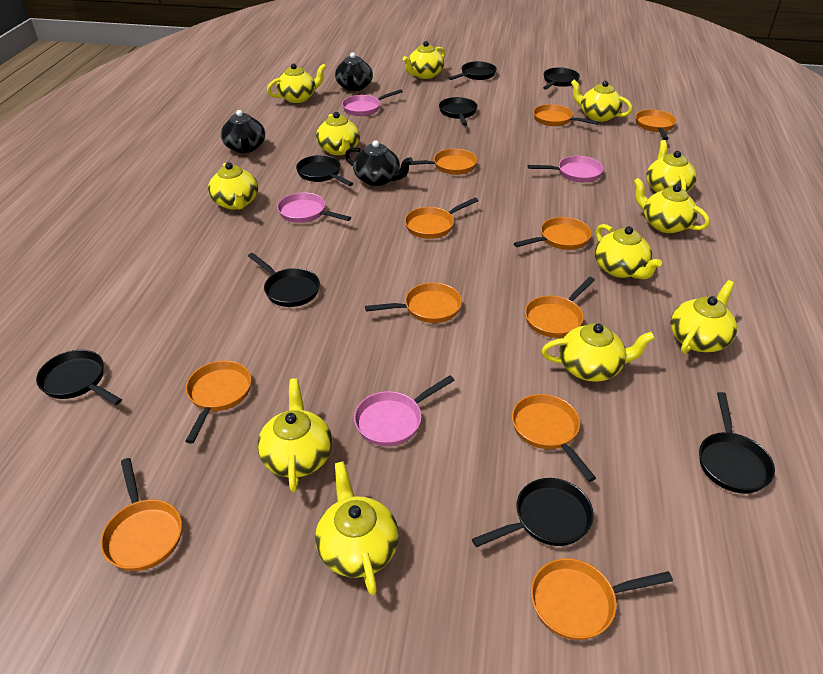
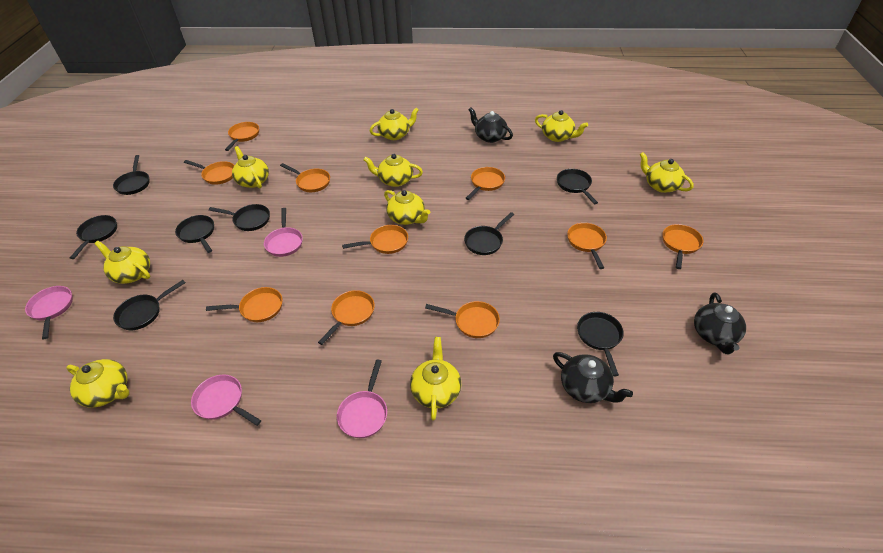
orange pan: [100,458,182,571] [185,360,251,444] [365,283,462,323] [405,198,478,239] [409,149,477,175] [512,394,596,482] [514,217,592,250] [525,277,595,338] [531,558,673,640] [533,104,599,126] [635,109,677,140] = 11 -> [184,160,234,185] [206,287,283,322] [225,122,259,151] [280,163,330,192] [318,290,375,345] [342,225,408,254] [425,301,500,338] [466,167,505,200] [567,223,607,269] [662,224,703,269] = 10
yellow teapot: [208,162,258,210] [257,378,332,492] [267,63,326,103] [315,461,399,595] [316,112,360,155] [403,41,445,79] [541,323,655,382] [571,80,633,122] [595,224,662,279] [633,178,710,233] [646,140,697,193] [670,280,737,354] = 12 -> [66,359,130,408] [94,241,150,284] [232,146,269,188] [363,154,423,187] [370,107,419,140] [384,190,430,225] [410,337,461,420] [535,110,588,142] [639,152,694,193] = 9

